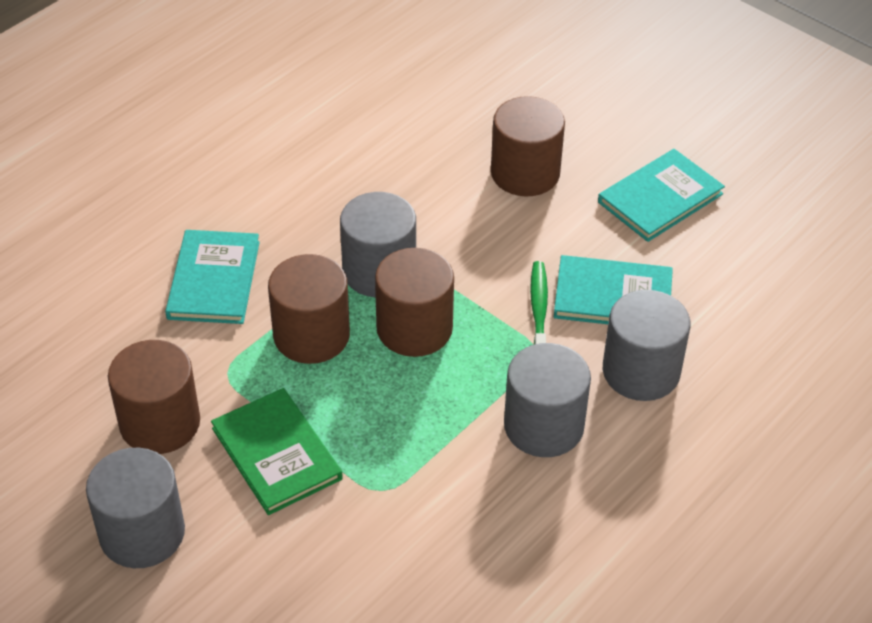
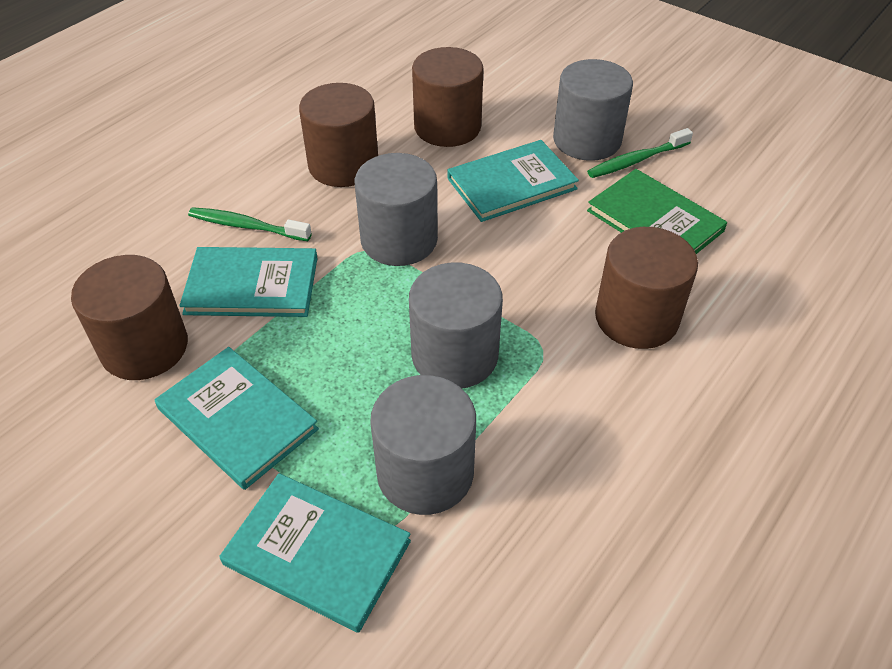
green toothbrush: [530,261,548,344] = 1 -> [188,207,312,241] [587,128,693,178] = 2
turquoise book: [165,230,260,324] [554,255,673,324] [598,149,725,242] = 3 -> [155,347,319,490] [179,247,317,317] [219,473,411,633] [448,140,579,222] = 4

